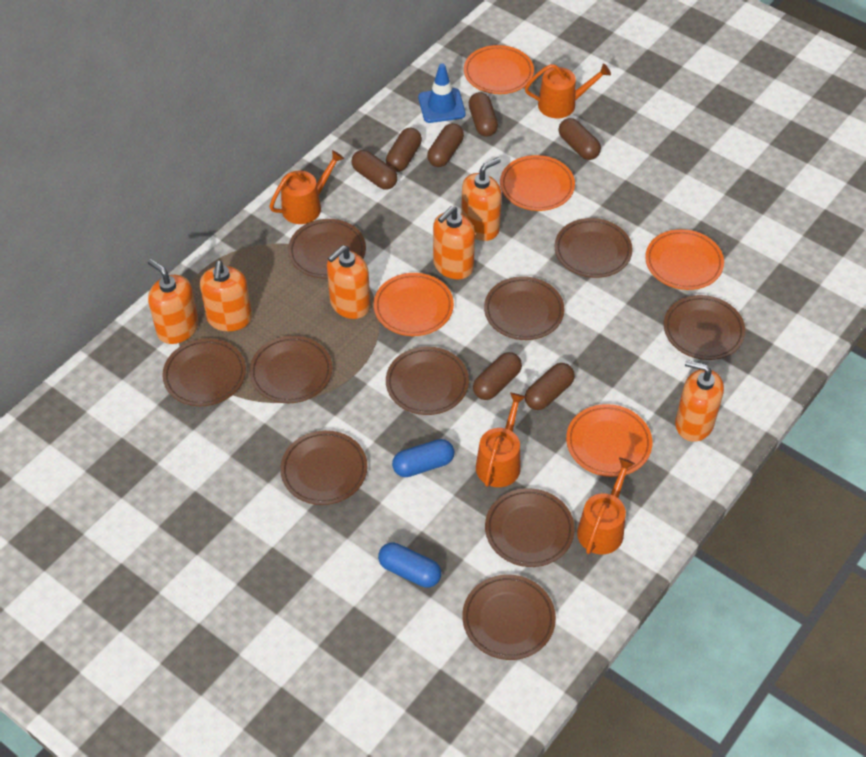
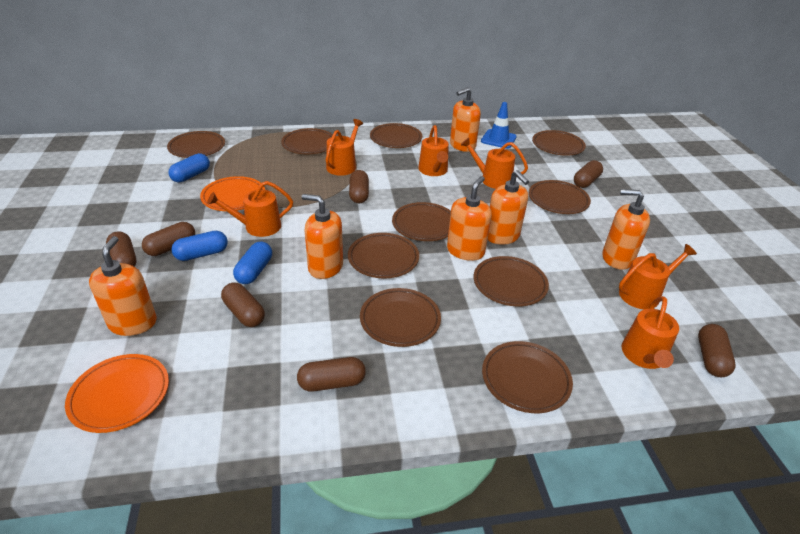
blue capsule: [378,542,441,588] [392,439,454,477] = 2 -> [168,153,210,183] [171,231,228,261] [233,241,272,284] = 3
orange plate: [374,273,454,336] [464,45,534,94] [500,155,575,211] [566,404,652,477] [645,229,724,290] = 5 -> [65,354,169,433] [200,176,265,211] = 2
orange watering can: [269,150,344,224] [476,392,525,487] [525,63,611,118] [577,457,635,554] = 4 -> [207,181,293,237] [326,119,363,176] [418,125,449,176] [461,138,528,189] [619,244,697,309] [621,296,679,369] = 6

